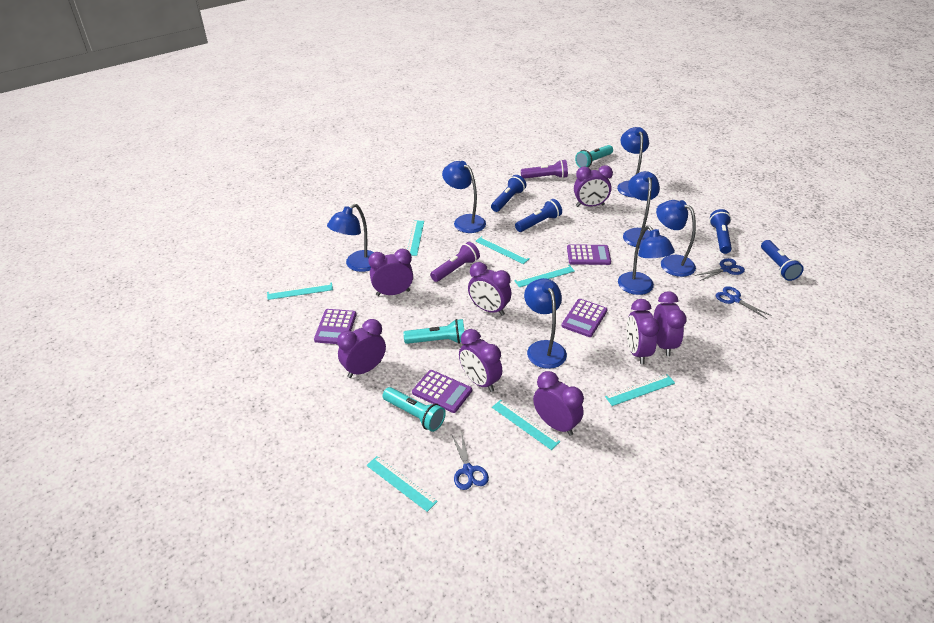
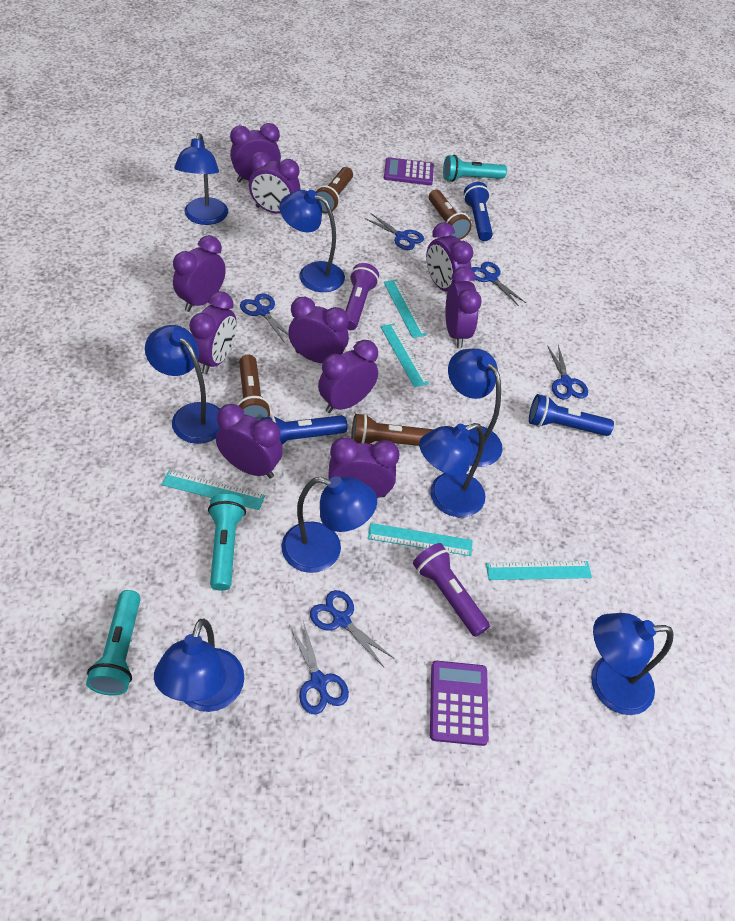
blue flashlight: [491,175,526,212] [515,199,562,232] [709,209,732,254] [761,240,804,281] = 4 -> [261,415,348,444] [464,182,493,241] [529,394,614,436] = 3
blue lamp: [327,204,374,272] [442,161,486,233] [524,278,567,369] [617,127,649,198] [618,225,675,295] [623,171,660,248] [656,200,696,277] = 7 -> [145,325,220,444] [154,619,244,712] [174,133,228,225] [279,190,345,292] [281,476,377,573] [419,423,485,517] [448,348,502,467] [591,613,674,715] = 8
blue scissors: [452,435,489,490] [695,258,745,281] [716,286,772,319] = 3 -> [240,293,289,343] [289,621,349,714] [310,590,395,667] [364,213,424,250] [471,262,526,306] [547,345,588,400] = 6
brown flashlight: none = 0 -> [237,354,271,420] [315,167,353,213] [351,413,434,446] [429,190,472,240] = 4
purple calculator: [314,309,357,344] [412,370,472,413] [561,299,607,337] [567,244,611,265] = 4 -> [384,157,434,185] [430,661,489,746] = 2
purple clock: [337,319,386,378] [369,249,413,296] [459,329,502,392] [468,262,511,316] [533,371,584,436] [574,165,613,207] [626,299,660,364] [653,291,687,356] = 8 -> [173,235,226,312] [189,291,236,374] [216,404,283,479] [230,123,281,183] [249,152,300,213] [289,297,349,363] [318,340,378,413] [328,437,400,498] [426,222,473,292] [445,267,482,348] = 10
turquoise ruler: [267,283,333,300] [366,456,438,512] [407,220,424,256] [476,236,530,264] [492,400,560,450] [514,265,575,287] [605,374,675,406] = 7 -> [161,470,265,510] [368,523,473,556] [380,323,429,388] [384,280,427,338] [486,561,592,580] = 5

